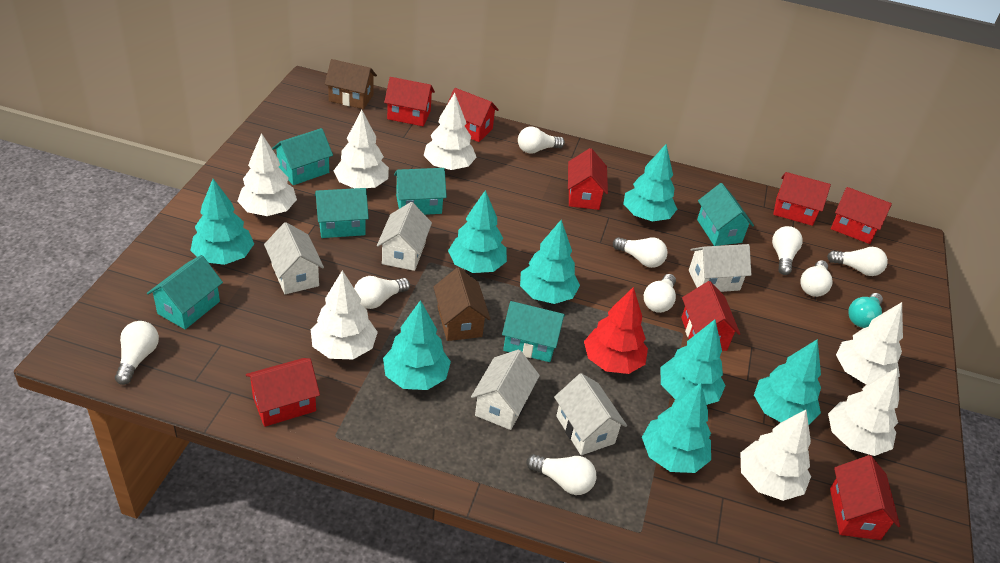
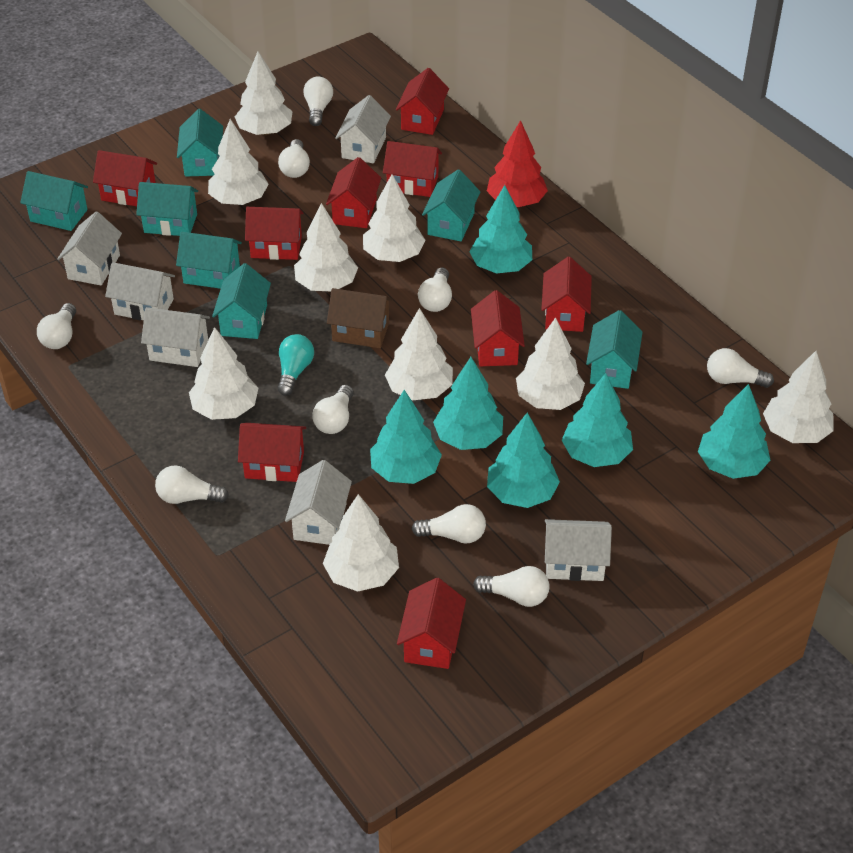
brown house: [325,59,377,109] [434,268,491,341] = 2 -> [327,288,393,348] = 1
red house: [246,358,320,427] [384,77,435,126] [447,88,499,142] [568,148,608,210] [681,281,740,351] [773,172,831,226] [830,455,900,540] [831,187,892,244] = 8 -> [93,150,157,206] [238,423,306,482] [245,207,304,260] [326,157,381,228] [383,141,442,197] [396,68,449,135] [397,578,466,669] [471,290,525,366] [541,257,592,332] = 9
turquoise house: [147,255,223,329] [272,128,333,185] [315,188,369,238] [394,168,447,215] [502,301,565,362] [697,183,754,246] = 6 -> [20,171,88,231] [136,182,198,236] [176,232,242,289] [177,109,223,177] [212,263,271,339] [422,169,480,241] [586,310,643,389] = 7
turquoise tree: [190,179,254,265] [383,300,451,390] [448,190,507,273] [520,220,580,304] [623,144,677,222] [642,383,711,473] [660,319,726,405] [754,339,821,425] = 8 -> [370,390,442,484] [433,357,503,450] [469,185,532,274] [487,413,560,508] [562,373,633,467] [698,384,771,479] = 6
white house: [264,222,324,294] [377,202,432,271] [471,350,540,430] [554,373,627,455] [689,244,751,292] = 5 -> [57,211,122,285] [105,262,175,321] [141,307,210,367] [285,460,352,545] [335,95,391,163] [545,519,612,581] = 6
white tree: [237,133,297,216] [311,270,378,359] [334,110,389,188] [424,93,476,170] [740,410,811,501] [828,368,899,456] [836,302,903,384] = 7 -> [189,327,258,420] [208,119,269,205] [235,51,293,135] [294,203,358,291] [323,494,399,592] [363,174,425,262] [385,308,453,400] [516,318,585,410] [763,351,833,443] = 9

